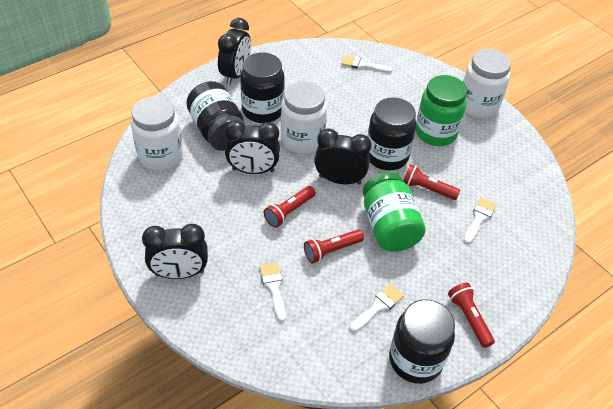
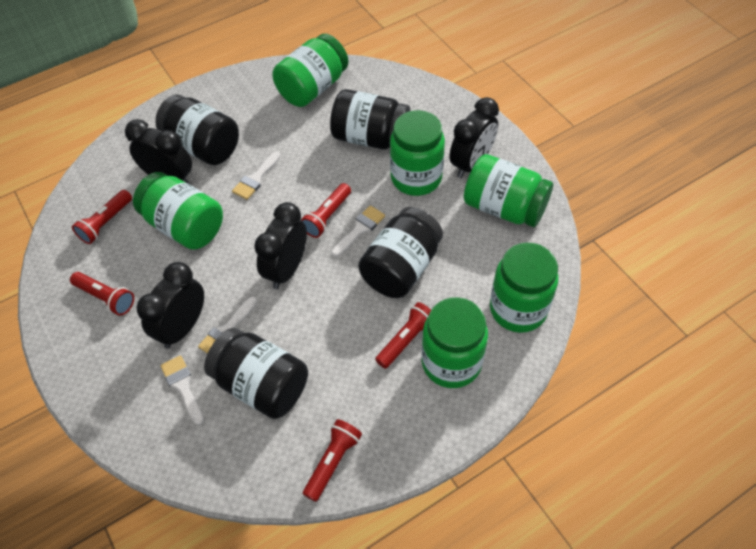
green jar: [363,172,426,252] [416,75,467,146] = 2 -> [133,172,223,250] [273,34,349,107] [390,110,445,196] [421,297,488,388] [464,154,553,227] [490,242,558,333] = 6
red flashlight: [264,186,316,228] [304,229,364,263] [403,164,460,200] [448,283,495,348] = 4 -> [70,272,134,316] [72,190,132,244] [301,183,351,238] [303,419,362,502] [375,302,431,369] = 5
white jar: [131,96,183,171] [281,81,327,154] [463,49,511,118] = 3 -> none = 0

